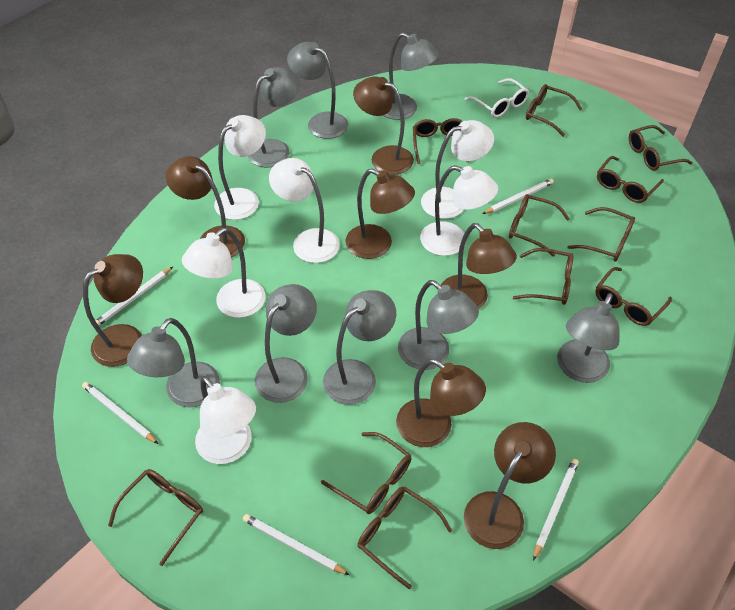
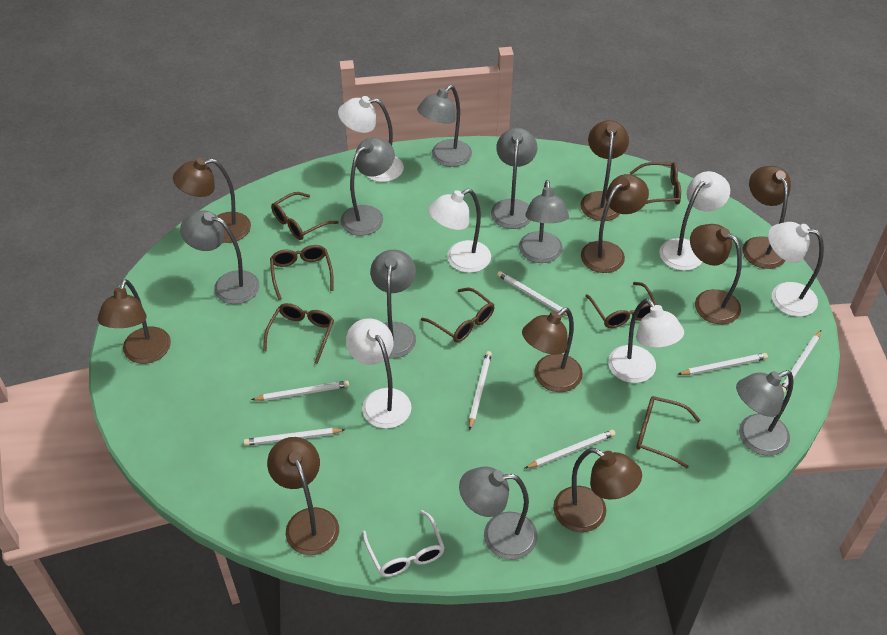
brown glasses: [108,469,203,566] [321,432,411,514] [357,486,452,589] [413,118,469,164] [509,194,570,257] [513,248,573,305] [526,84,582,137] [568,207,635,262] [595,267,672,326] [597,156,664,203] [629,125,692,171] = 11 -> [263,303,334,364] [270,245,334,300] [271,192,339,240] [421,287,495,342] [585,282,658,328] [630,162,681,205] [636,396,700,468] = 7
brown lamp: [83,254,143,367] [166,156,245,258] [345,169,415,259] [353,76,414,175] [396,359,486,447] [441,223,517,310] [464,422,556,549] = 7 -> [98,279,171,364] [173,158,251,243] [267,437,339,555] [522,308,583,392] [553,448,642,532] [580,120,629,221] [581,174,649,273] [690,224,742,324] [742,166,791,269] = 9
white pencil: [82,382,158,444] [95,267,173,326] [243,514,349,575] [483,179,554,214] [533,459,579,561] = 5 -> [244,428,346,446] [251,381,349,401] [469,351,492,430] [497,271,568,316] [525,430,615,468] [677,353,768,375] [781,330,821,393] = 7

